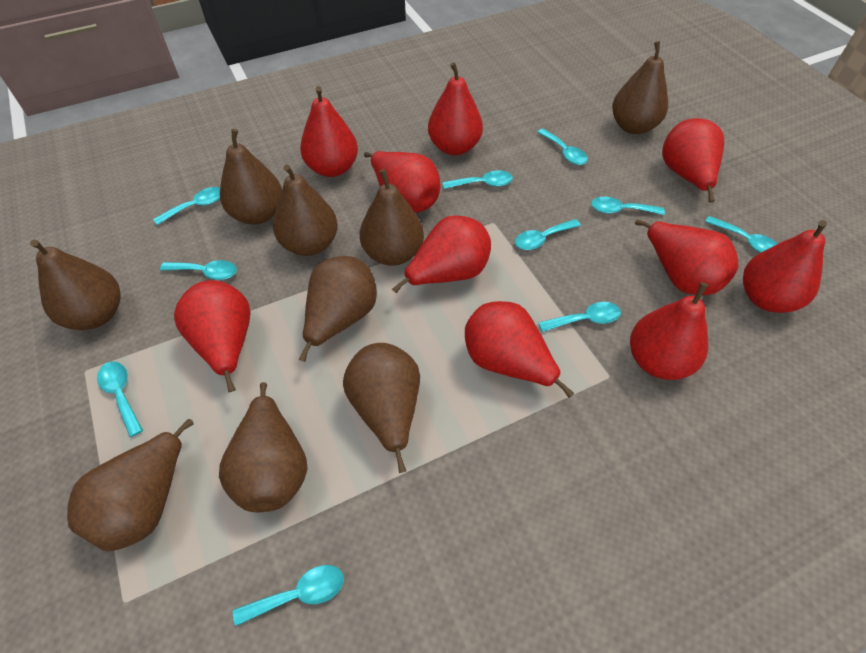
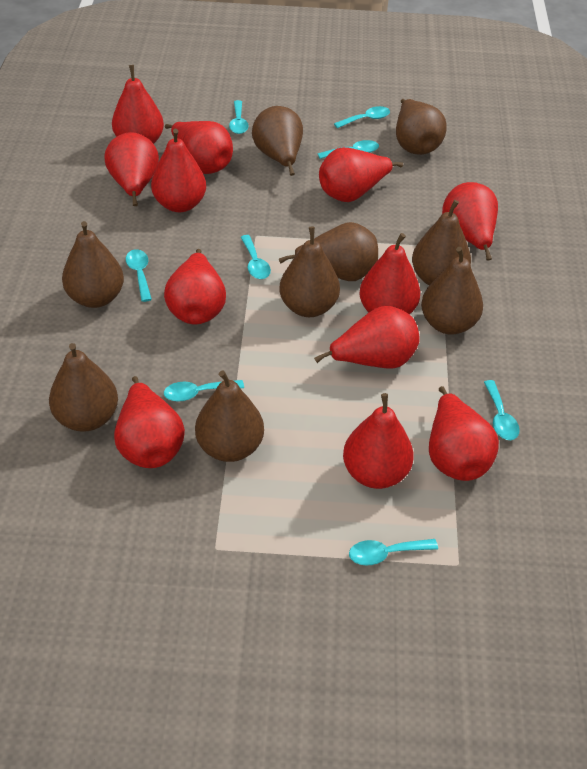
red pear: [174,280,251,392] [300,86,358,177] [364,151,440,213] [392,215,491,293] [428,62,483,155] [465,301,574,398] [630,282,708,380] [635,219,738,295] [662,118,724,203] [743,220,827,313] = 10 -> [105,132,159,206] [112,65,164,144] [114,376,185,468] [151,129,206,212] [164,249,226,324] [165,121,233,174] [314,305,420,369] [319,147,403,202] [343,393,414,489] [359,233,420,314] [429,386,499,481] [442,182,498,261] = 12
turquoise spoon: [97,362,143,437] [153,187,220,225] [160,260,237,280] [233,565,344,626] [443,171,513,189] [515,219,581,250] [537,129,588,165] [538,302,621,332] [591,197,665,215] [705,216,778,253] = 10 -> [126,249,152,302] [164,380,244,402] [229,100,249,134] [241,235,271,279] [318,140,379,159] [334,106,390,128] [349,539,438,565] [484,380,520,440] = 8

